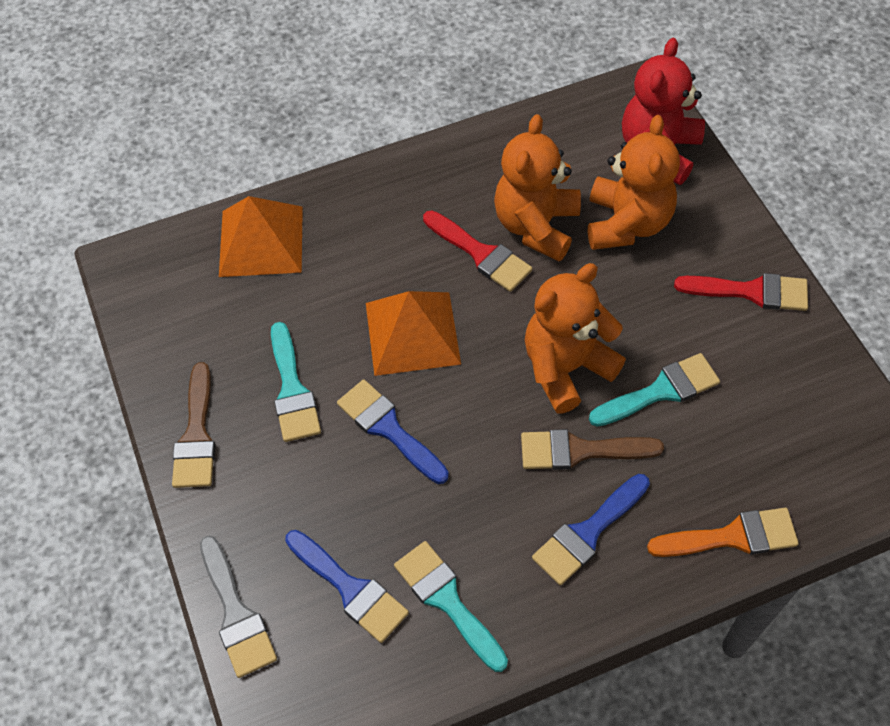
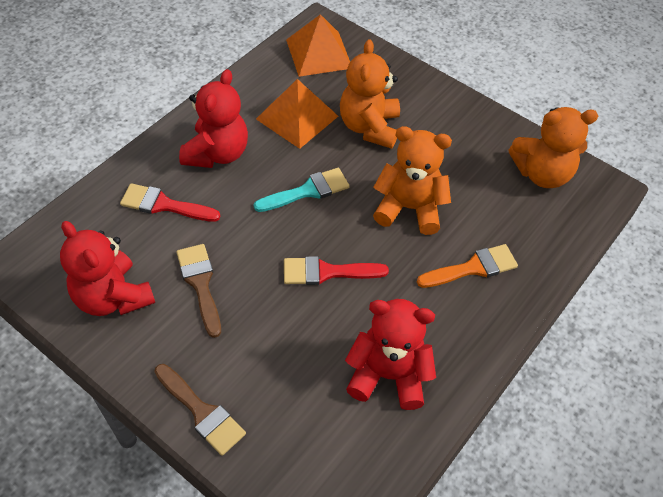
blue brush: [285,530,409,643] [337,379,449,484] [532,474,650,585] = 3 -> none = 0
grey brush: [200,536,277,678] = 1 -> none = 0
red teddy bear: [622,38,705,185] = 1 -> [60,221,155,316] [179,69,248,168] [345,299,436,410] = 3
turquoise brush: [271,322,321,442] [394,541,508,672] [589,353,720,427] = 3 -> [254,168,350,212] = 1

